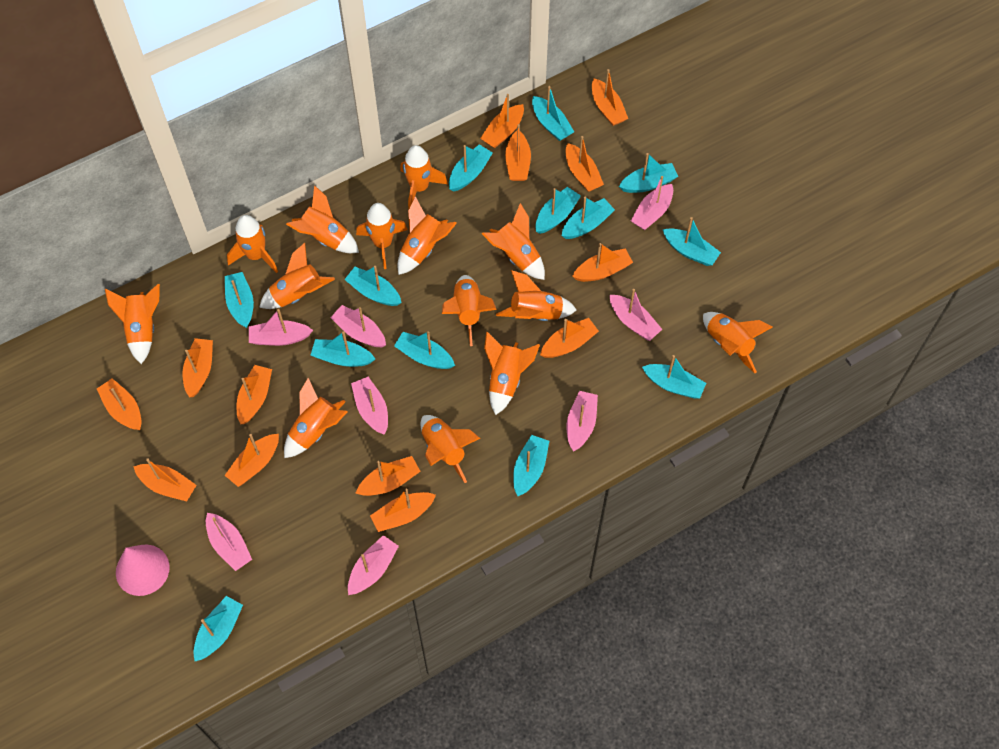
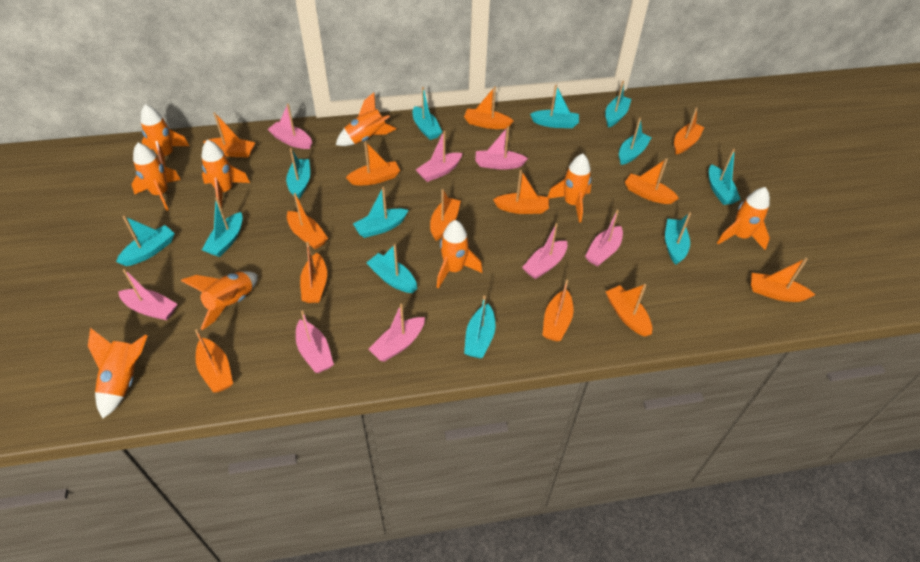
orange rocket: [105,284,160,364] [227,215,278,273] [259,243,335,309] [284,378,348,458] [286,185,359,253] [356,203,408,269] [398,196,457,275] [400,145,448,210] [421,415,480,483] [442,275,497,346] [482,203,545,280] [484,332,540,415] [496,270,576,321] [703,312,773,373] = 14 -> [88,328,148,418] [131,143,181,211] [141,104,189,167] [181,271,258,330] [202,140,250,209] [336,92,397,146] [437,220,483,288] [548,154,592,223] [717,187,770,250] = 9
pink cone: [116,544,169,596] = 1 -> none = 0
turquoise boat: [193,596,243,661] [225,272,254,328] [311,331,375,367] [344,266,402,306] [394,331,455,369] [449,144,493,192] [513,435,549,496] [532,86,574,141] [535,187,581,234] [562,197,615,239] [619,153,678,193] [642,355,706,399] [662,217,721,266] = 13 -> [116,216,175,266] [202,197,243,257] [286,148,310,199] [353,187,408,238] [366,244,417,293] [413,87,442,140] [464,295,496,358] [530,85,579,128] [605,80,631,128] [619,118,652,165] [665,212,691,265] [709,149,741,205] = 12

